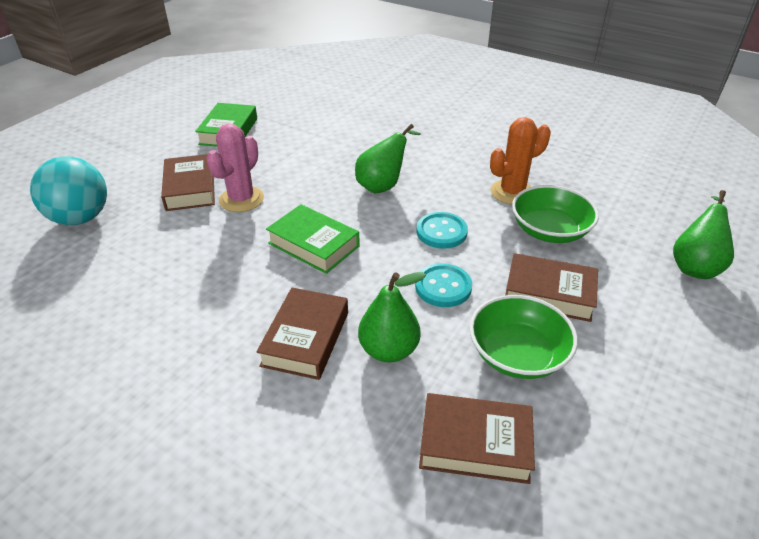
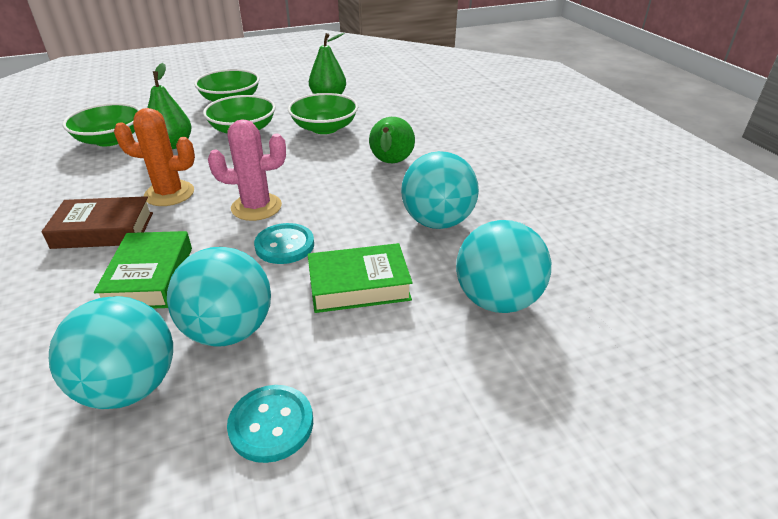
brown book: [161,154,215,211] [256,288,348,380] [419,393,535,484] [505,253,598,322] = 4 -> [41,196,153,249] = 1
green bowl: [469,295,578,379] [512,185,599,243] = 2 -> [63,103,140,146] [194,69,260,102] [203,95,276,133] [288,93,358,134] = 4
turquoise ball: [30,156,107,225] = 1 -> [49,296,173,409] [167,247,271,346] [401,151,479,229] [456,220,551,313] = 4

